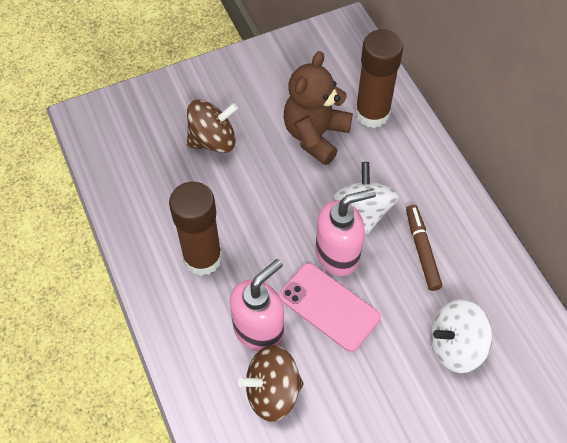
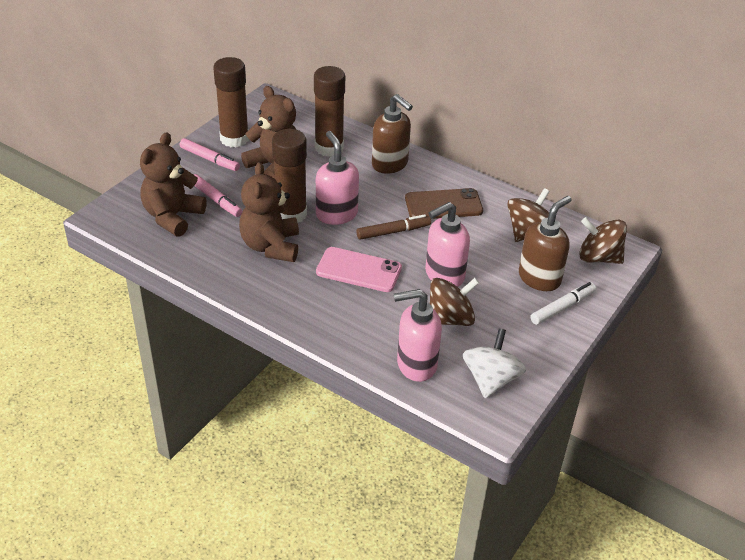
brown glue stick: [169,182,222,276] [355,29,403,128] = 2 -> [213,57,249,148] [272,129,307,223] [314,66,345,157] = 3
brown phone: none = 0 -> [405,188,483,219] = 1
brown soap dispenser: none = 0 -> [372,94,413,174] [519,196,572,291] = 2
brown spinning top: [187,99,238,153] [238,345,304,422] = 2 -> [429,278,479,326] [507,188,550,242] [579,217,627,264] = 3
brown teddy bear: [284,51,353,165] = 1 -> [140,132,206,237] [239,162,299,262] [241,86,296,179] = 3
pink marker: none = 0 -> [180,138,240,171] [193,174,242,217] = 2
pink soap dispenser: [230,259,284,352] [315,189,376,276] = 2 -> [316,131,359,225] [394,289,442,382] [425,202,470,287] = 3
white marker: none = 0 -> [530,282,596,325] = 1
white spinning top: [333,162,400,234] [430,299,493,373] = 2 -> [463,328,526,398] = 1

